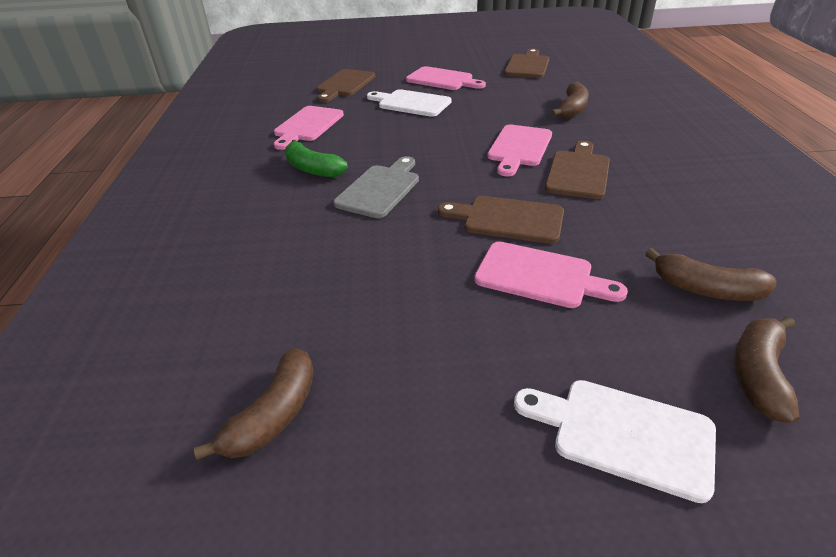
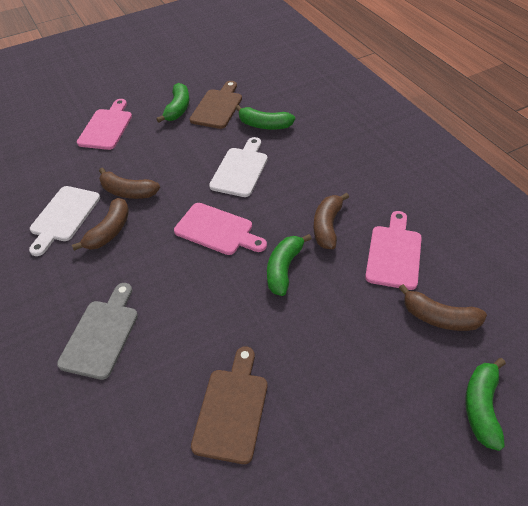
brown cutting board: [317,69,375,102] [438,196,564,244] [504,49,549,78] [545,141,610,199] = 4 -> [190,81,242,129] [191,347,267,464] = 2
green banana: [285,140,348,177] = 1 -> [156,83,189,123] [236,105,295,130] [267,234,312,296] [465,358,506,451] = 4
pink cutting board: [274,106,344,150] [406,66,486,90] [474,242,628,308] [487,124,552,176] = 4 -> [77,99,132,150] [174,203,267,255] [365,211,422,290] = 3

